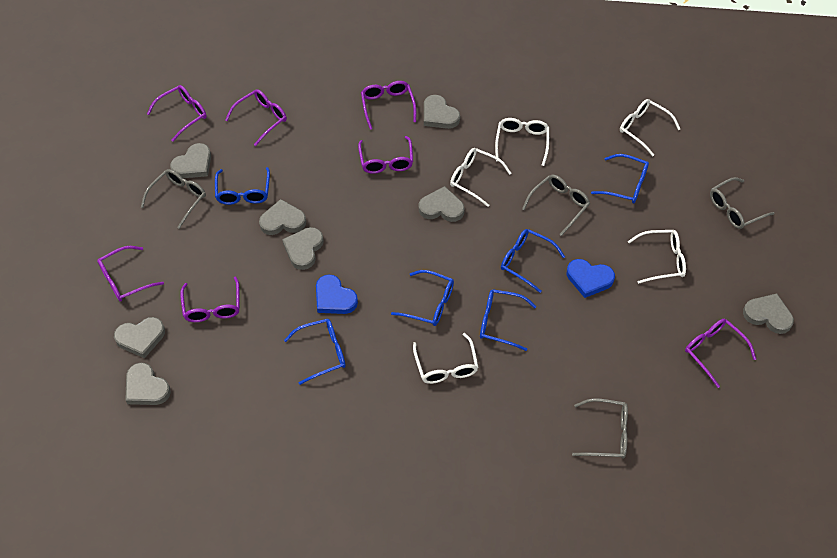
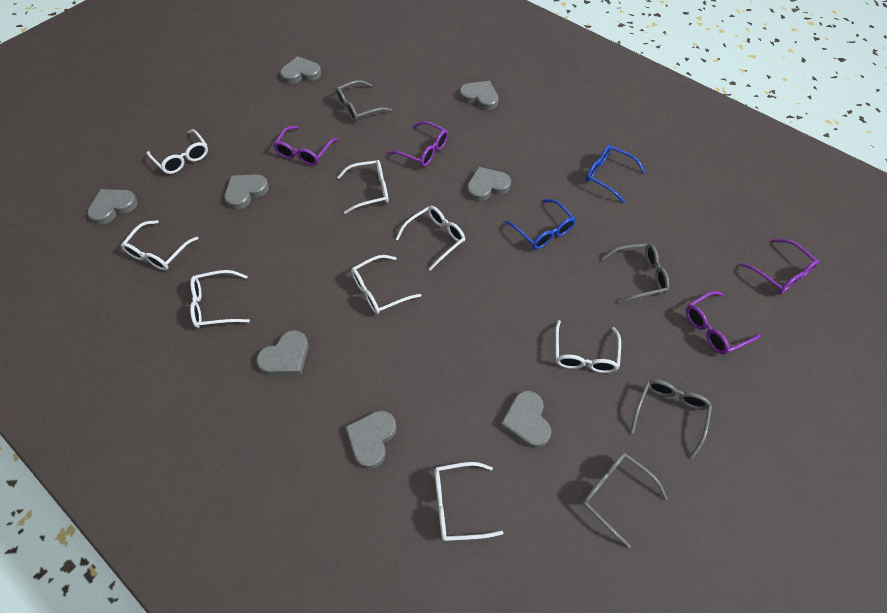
blue glasses: [215,167,270,205] [284,319,346,385] [391,270,454,326] [480,289,536,351] [501,229,565,293] [591,154,649,204] = 6 -> [505,199,576,249] [586,145,646,203] = 2
blue heart: [316,274,358,314] [567,259,615,298] = 2 -> none = 0
purple glasses: [97,246,164,302] [147,85,207,141] [180,276,240,322] [225,89,287,146] [358,136,413,174] [361,81,416,130] [685,319,756,388] = 7 -> [273,126,338,166] [387,121,448,167] [686,291,761,355] [738,239,819,294] = 4
white glasses: [413,333,478,384] [450,148,512,207] [495,118,549,166] [620,99,680,156] [628,230,686,284] = 5 -> [121,220,199,270] [147,129,208,174] [190,270,250,328] [337,160,389,214] [351,255,421,314] [396,206,465,271] [434,462,503,541] [555,320,621,373] = 8

